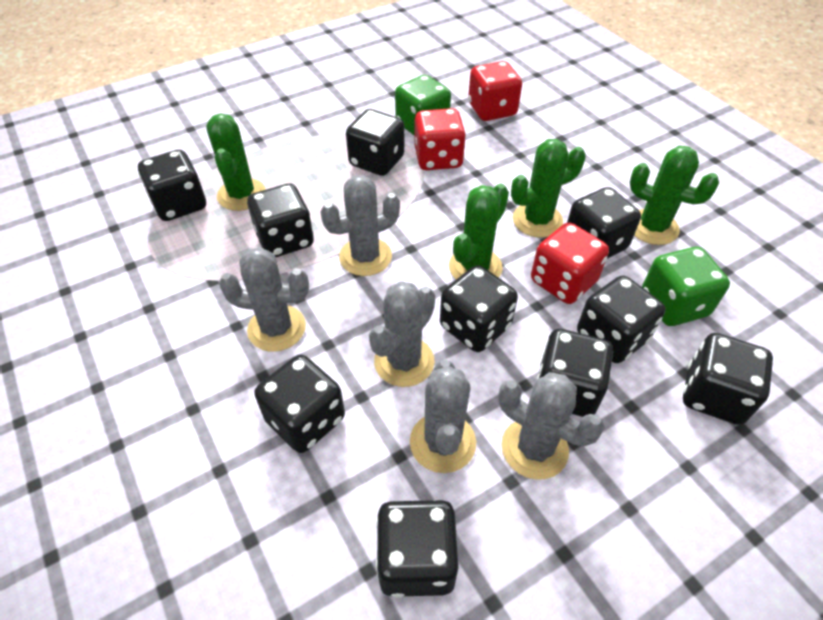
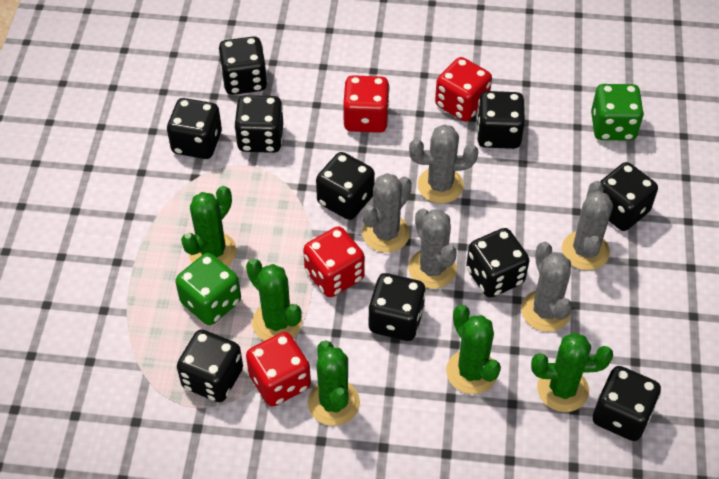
green cactus: [206,114,265,211] [449,184,509,279] [511,139,586,237] [630,146,719,245] = 4 -> [181,186,237,266] [246,259,302,341] [308,341,360,426] [446,305,501,394] [531,333,613,412] = 5
red dice: [414,108,466,170] [468,61,522,121] [531,222,609,304] = 3 -> [246,332,311,407] [303,226,365,297] [343,75,390,133] [435,57,492,122] = 4

